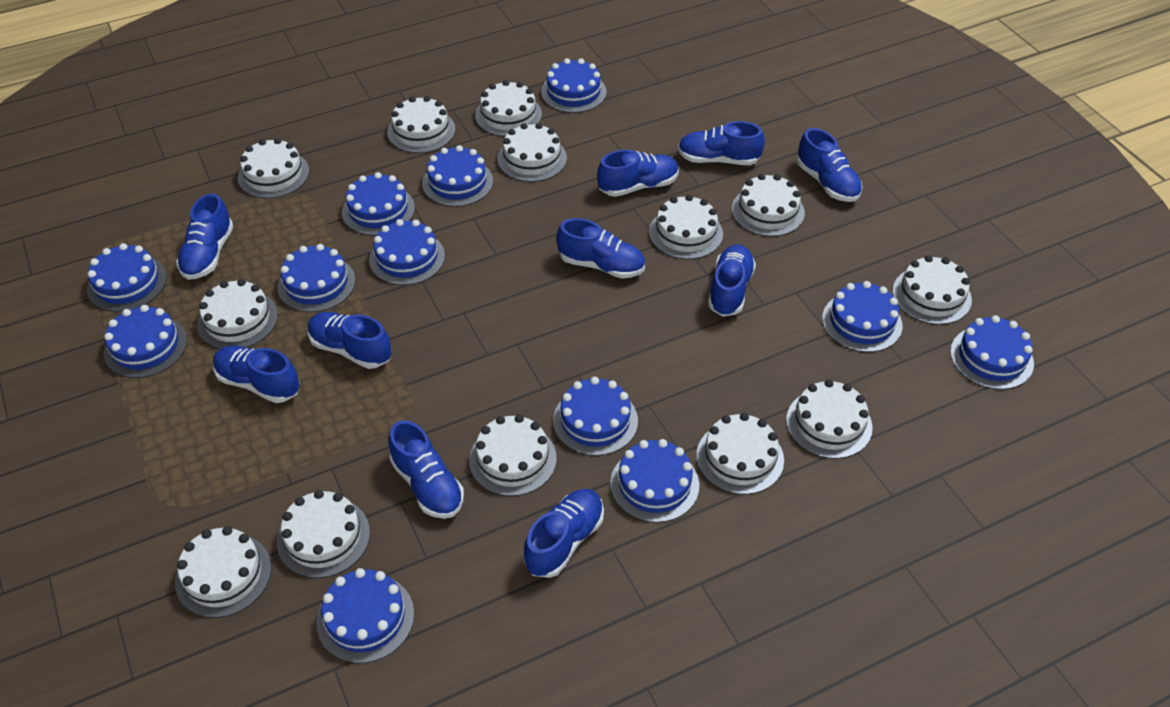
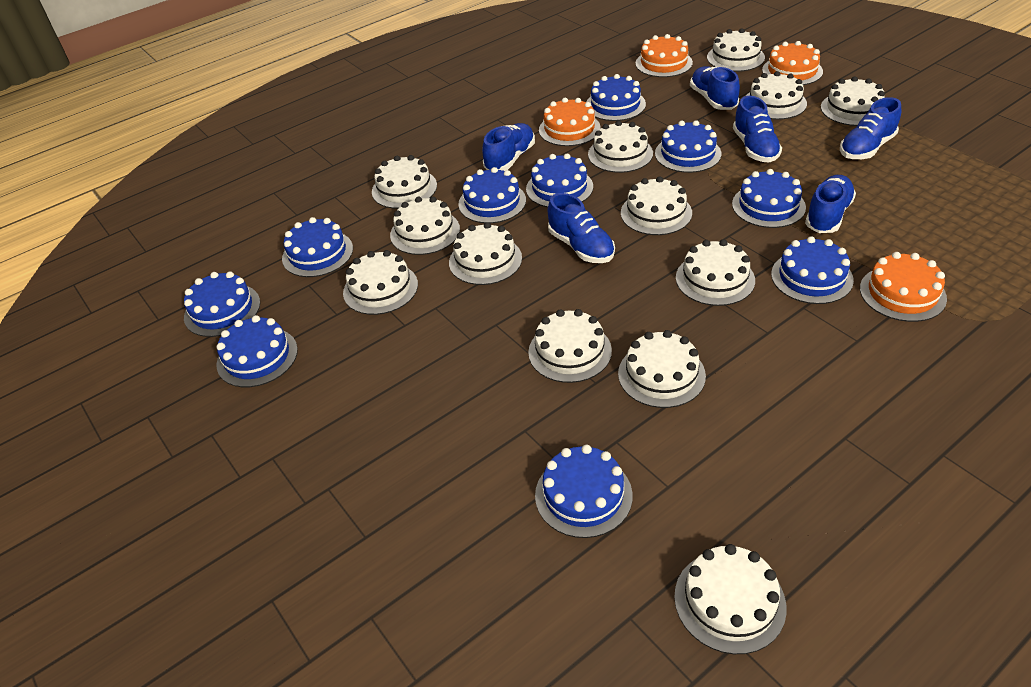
blue cake: [87,243,167,312] [104,305,187,378] [277,244,355,312] [316,568,414,663] [342,172,415,236] [369,219,445,285] [422,145,493,207] [541,58,607,113] [553,377,638,456] [610,439,699,523] [822,281,902,352] [950,315,1034,390] = 12 -> [184,271,260,337] [216,315,298,387] [282,217,353,277] [458,167,526,223] [526,154,593,207] [535,445,633,538] [587,74,646,121] [655,120,721,173] [732,169,806,228] [771,236,854,304] = 10
blue shoe: [176,194,233,280] [213,346,300,403] [308,312,391,369] [389,420,464,519] [524,489,604,578] [557,218,645,278] [597,150,679,197] [678,121,765,165] [708,244,756,316] [797,128,863,202] = 10 -> [482,123,535,171] [548,193,615,263] [690,66,740,110] [733,96,782,162] [805,175,856,233] [840,97,901,159] = 6
orange cake: none = 0 -> [539,98,600,146] [635,34,693,77] [762,41,823,85] [860,252,947,322] = 4

